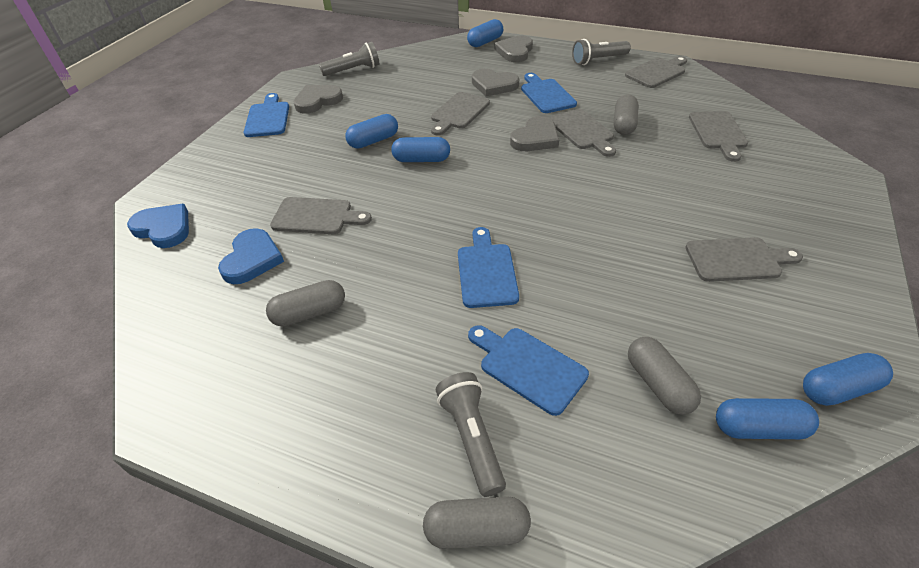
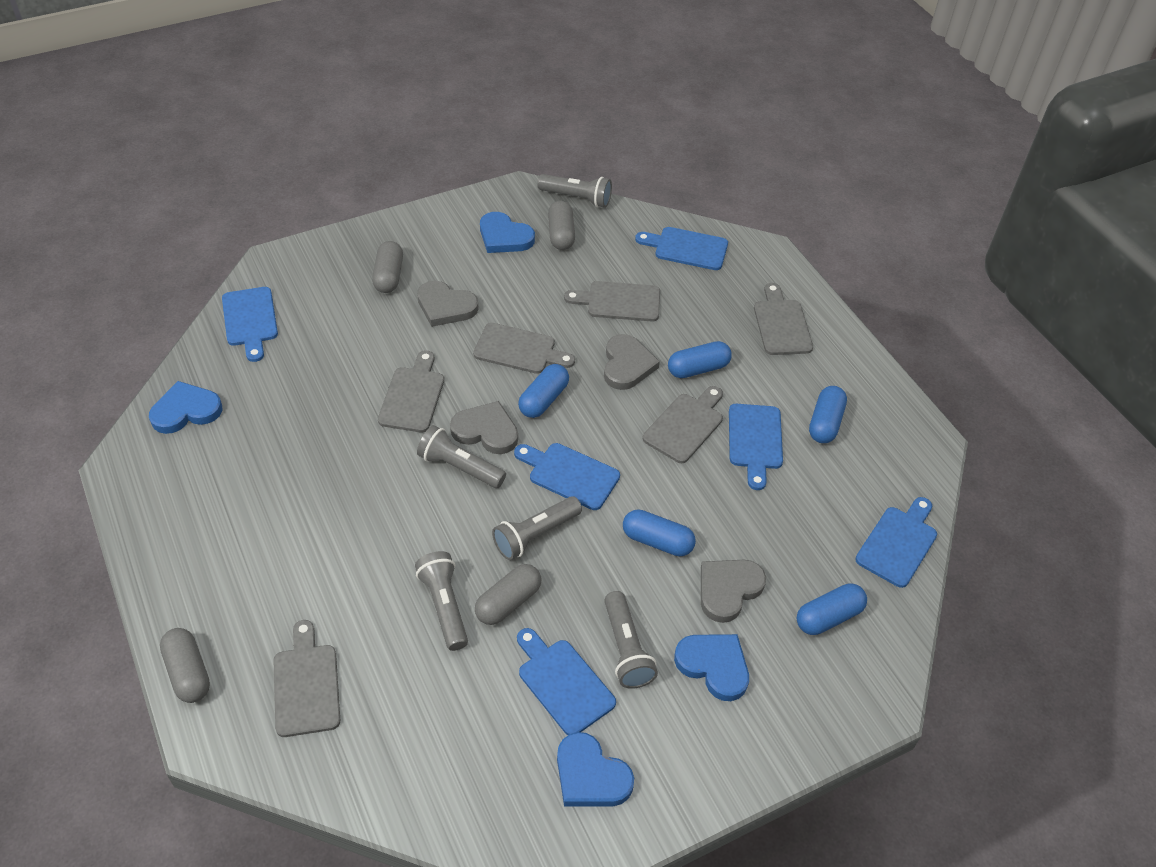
blue cutting board: [244,93,289,137] [458,227,519,308] [468,325,589,416] [521,73,577,113] = 4 -> [222,287,278,362] [514,443,620,510] [517,628,616,735] [635,227,728,270] [729,404,783,490] [855,497,937,588] = 6
blue heart: [127,204,189,248] [218,228,284,284] = 2 -> [149,381,222,434] [480,212,535,253] [557,732,634,806] [674,634,749,701] = 4
grey flashlight: [319,42,379,76] [436,372,506,497] [572,39,631,65] = 3 -> [415,551,468,651] [417,425,506,488] [492,496,582,560] [537,174,612,208] [604,591,658,689] = 5

